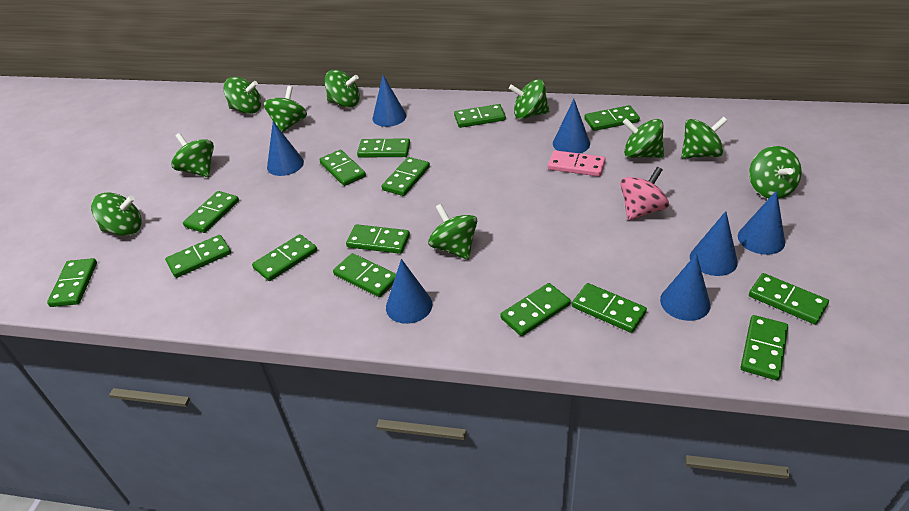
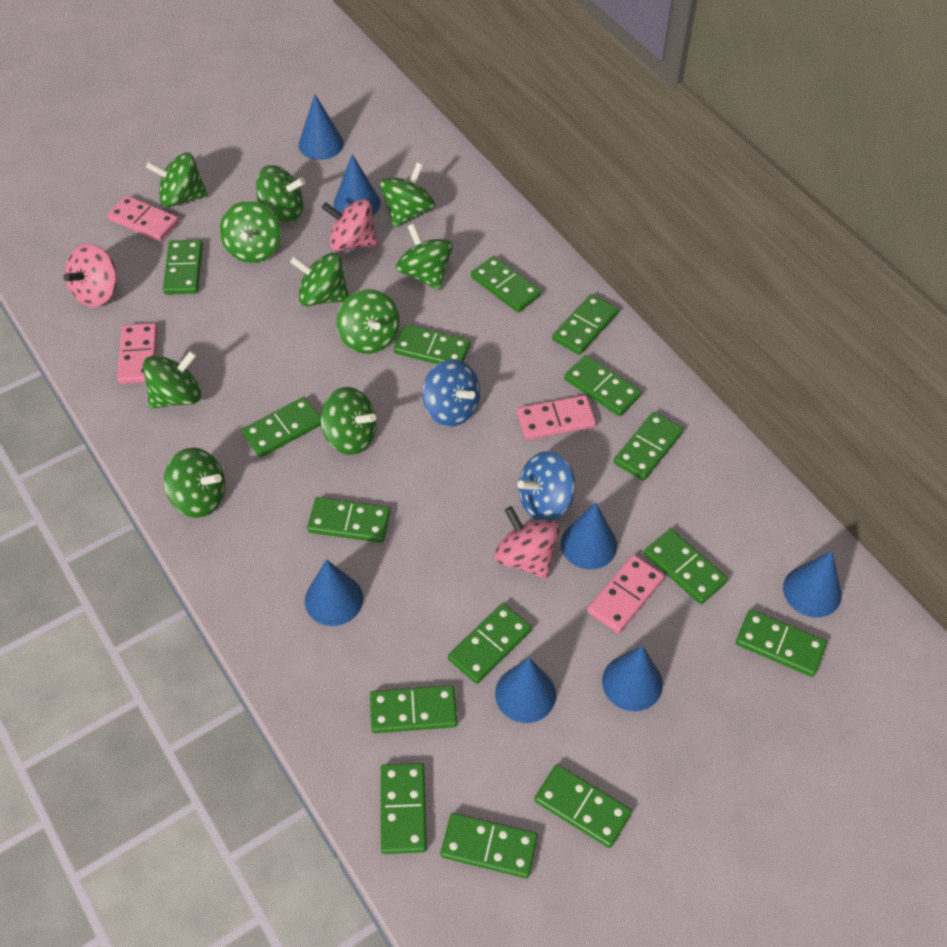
blue spinning top: none = 0 -> [422,359,480,427] [517,451,575,521] = 2
pink domino: [548,150,605,177] = 1 -> [107,195,179,242] [117,323,158,384] [517,395,596,440] [587,555,664,633] = 4
pink spinning top: [620,167,669,221] = 1 -> [63,243,117,307] [322,199,379,251] [494,506,560,578] = 3

